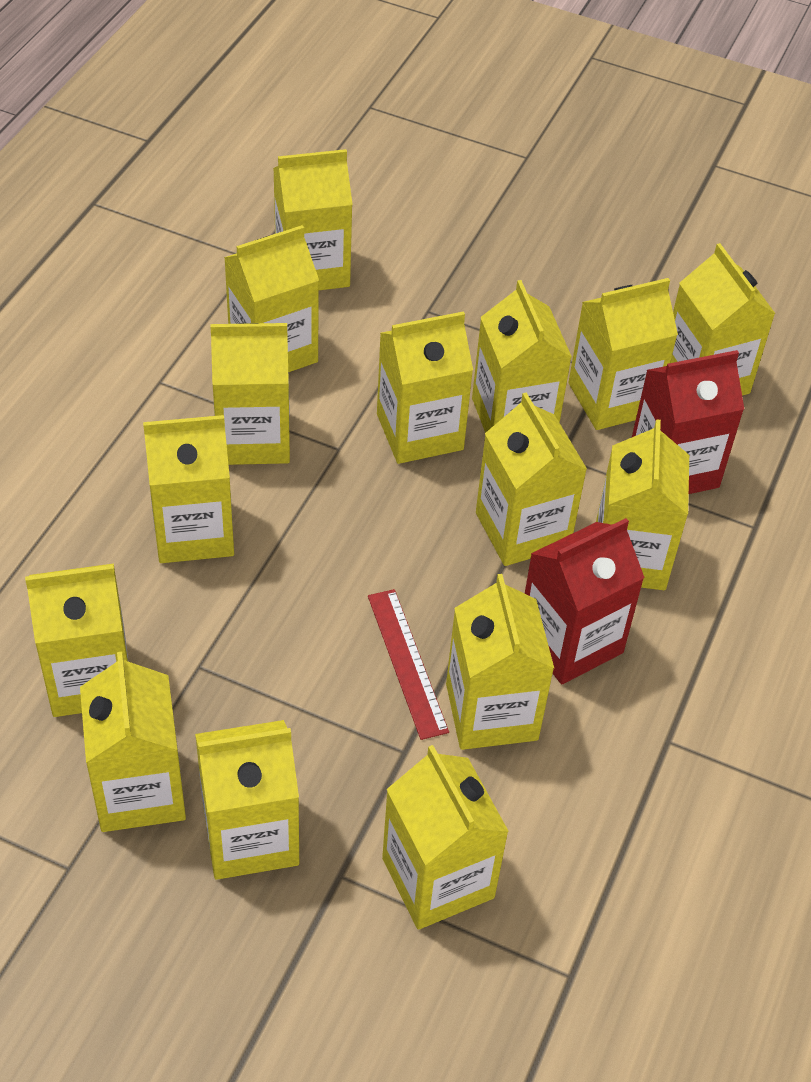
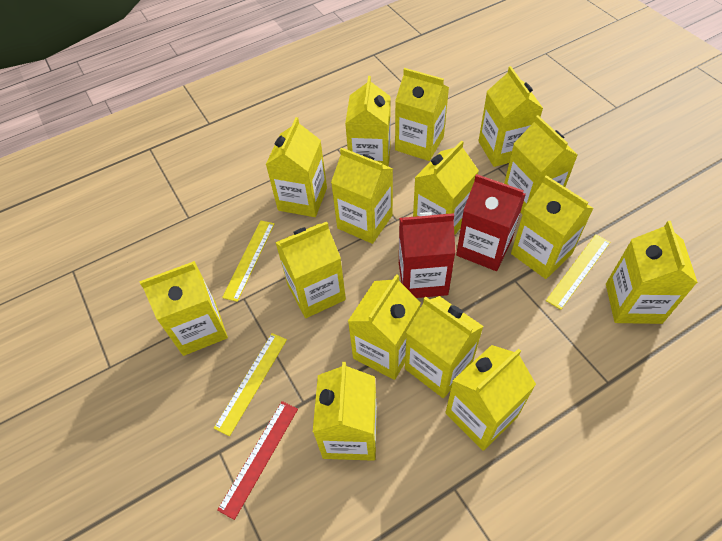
yellow ruler: none = 0 -> [214,333,287,436] [222,220,275,302] [546,234,610,310] = 3

